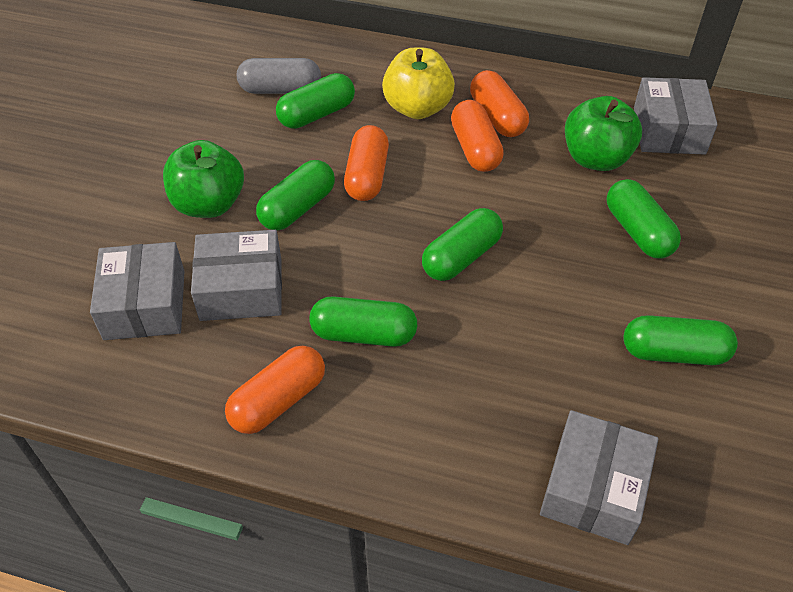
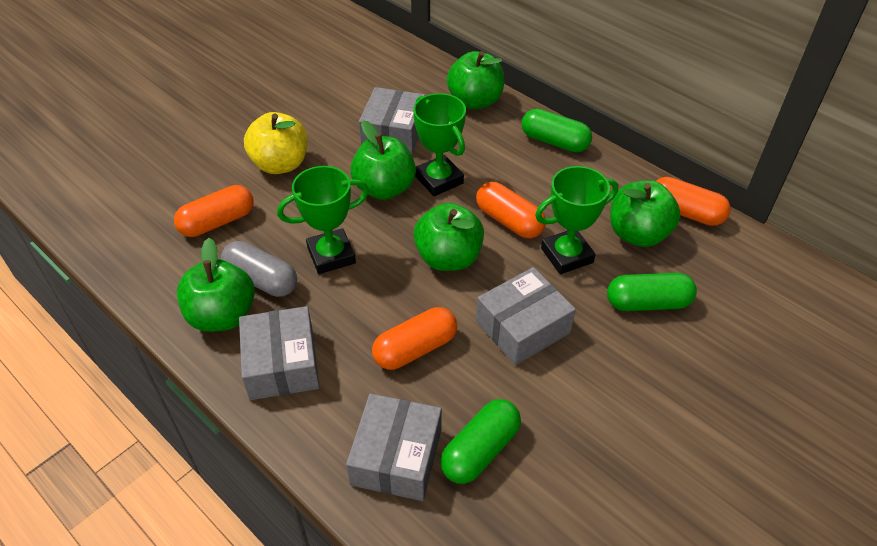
green apple: [163,140,244,218] [565,96,642,171] = 2 -> [177,238,255,332] [350,120,416,200] [413,203,484,271] [447,51,504,109] [610,180,681,247] = 5
green capsule: [256,160,335,230] [276,73,355,129] [309,296,417,347] [422,208,503,281] [607,179,681,258] [624,315,738,365] = 6 -> [440,399,521,484] [522,109,592,153] [607,273,697,311] = 3
green trophy: none = 0 -> [277,166,369,274] [413,93,466,196] [535,166,618,274] = 3

